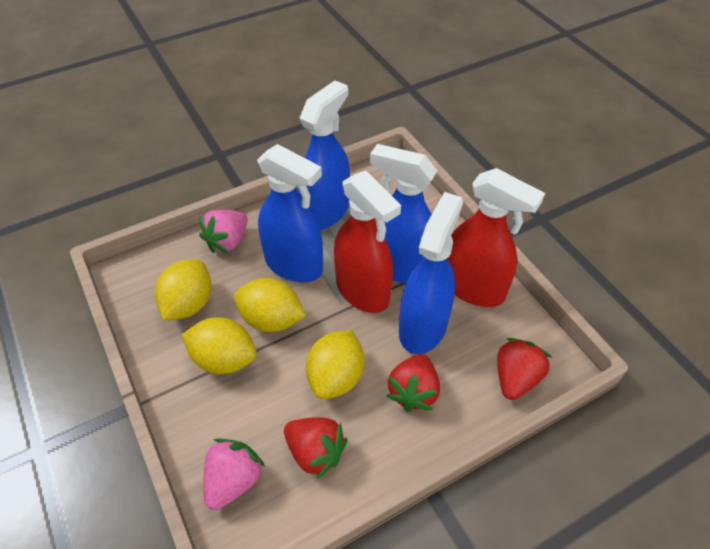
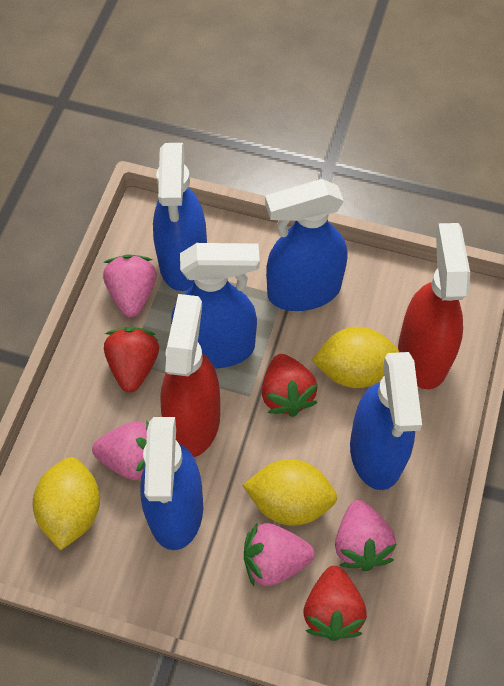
blue spray bottle: [257,144,323,282] [298,80,350,230] [370,144,437,284] [399,192,463,354] = 4 -> [140,417,203,550] [153,143,207,291] [171,243,260,369] [265,179,348,311] [350,352,422,490] = 5
pink strawberry: [199,210,248,253] [203,439,265,510] = 2 -> [92,420,149,480] [103,254,157,317] [244,523,315,586] [335,500,397,571] = 4
yellow lemon: [155,260,211,320] [182,317,257,374] [234,278,306,332] [306,330,364,399] = 4 -> [33,457,100,550] [242,459,337,526] [311,327,399,388] = 3

